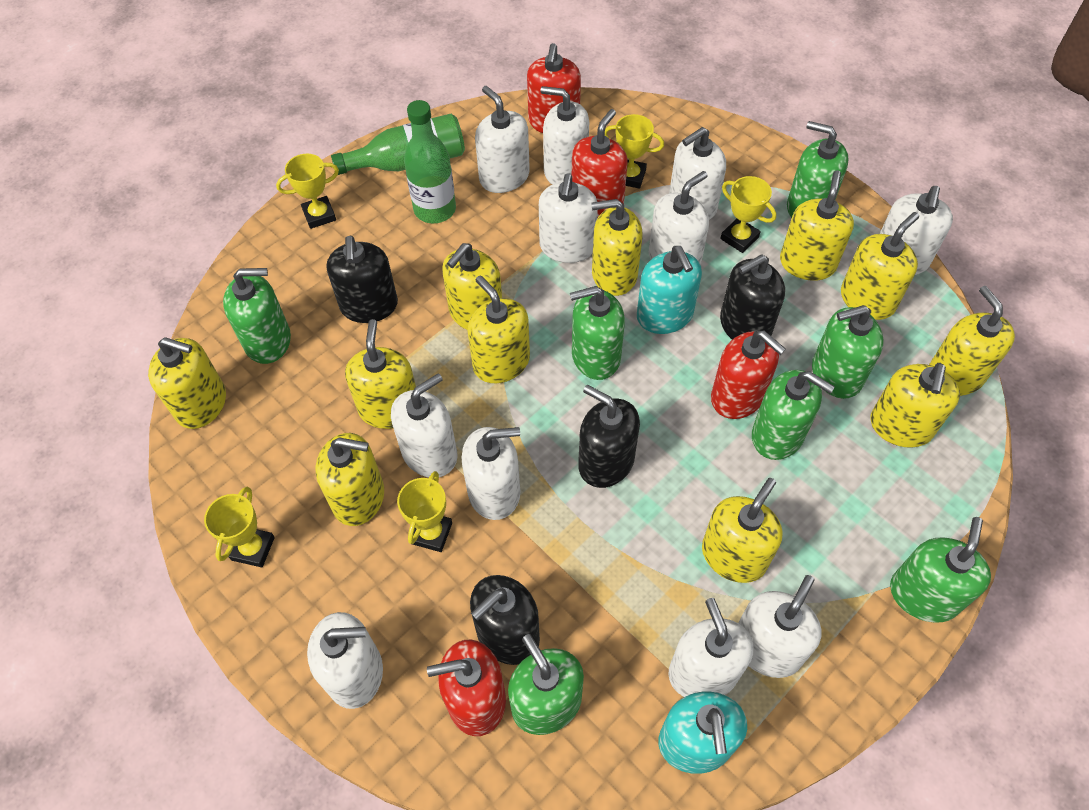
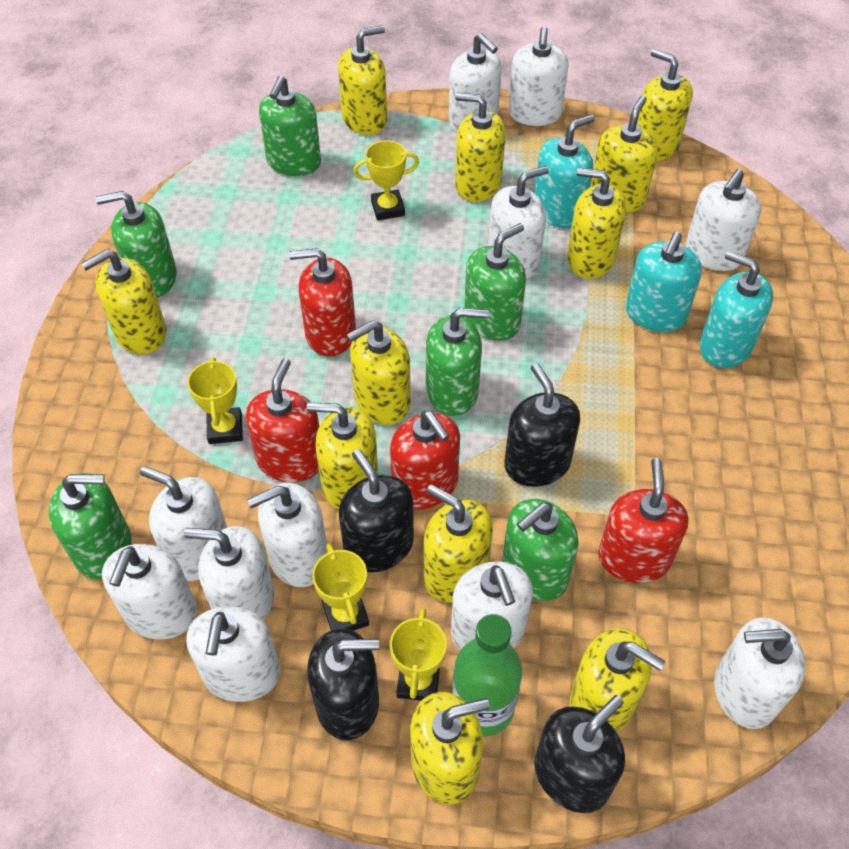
green bottle: [331,114,465,175] [404,100,456,224] = 2 -> [452,614,522,736] = 1
green soap dispenser: [223,268,291,364] [508,634,584,735] [570,286,625,380] [752,370,835,460] [787,121,849,218] [812,305,884,399] [890,517,991,623] = 7 -> [49,473,132,579] [96,191,177,298] [259,76,321,176] [426,308,489,416] [464,223,526,341] [502,499,579,601] = 6
turquoise soap dispenser: [637,246,702,334] [658,692,747,774] = 2 -> [534,114,595,228] [625,232,702,332] [699,251,773,368] = 3
yellow trophy: [204,487,275,567] [276,154,339,229] [397,471,452,552] [605,114,664,189] [720,176,776,253] = 5 -> [187,357,243,444] [312,544,369,631] [353,140,419,220] [390,608,447,701] = 4

